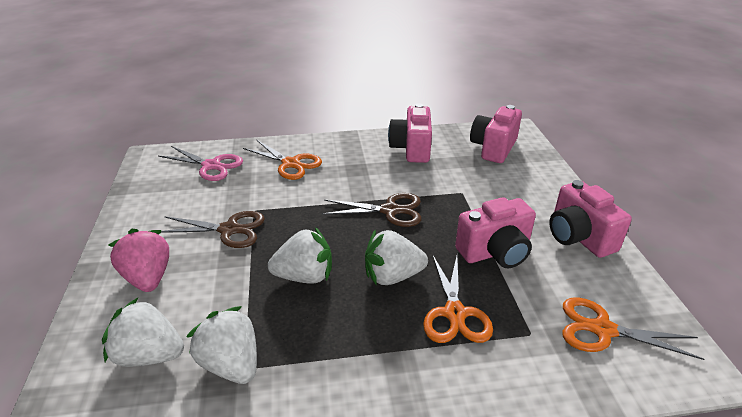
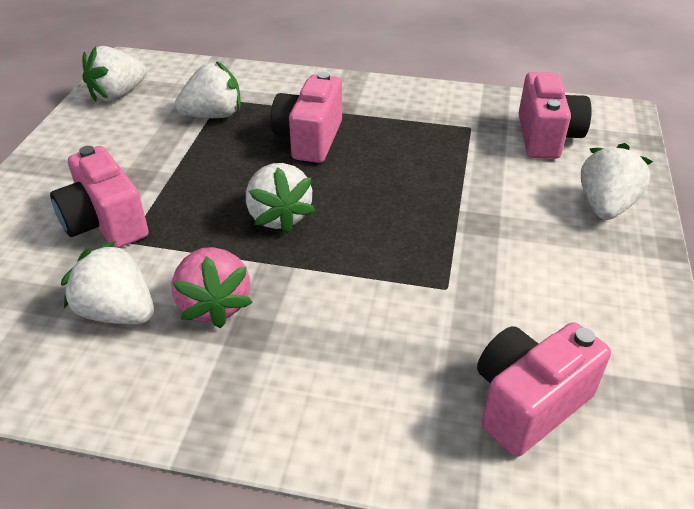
brown scissors: [161,211,265,248] [322,193,421,227] = 2 -> none = 0
orange scissors: [243,140,322,180] [423,256,493,343] [563,297,704,360] = 3 -> none = 0
pink scissors: [158,146,243,181] = 1 -> none = 0
white strawberry: [102,298,184,367] [186,306,257,384] [268,227,332,284] [365,229,428,286] = 4 -> [61,241,154,324] [82,46,147,102] [175,61,241,118] [246,163,315,234] [581,143,653,220] = 5

